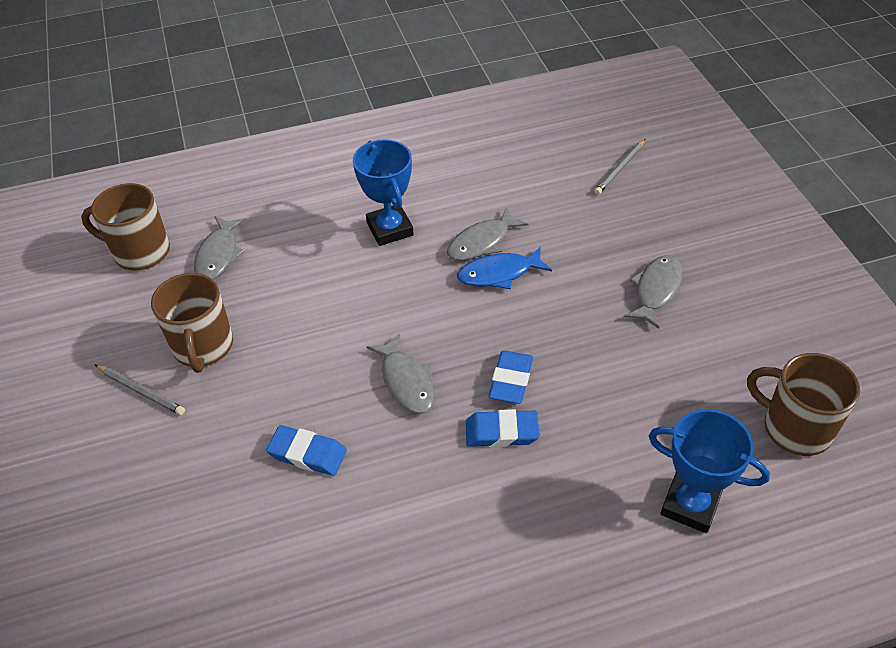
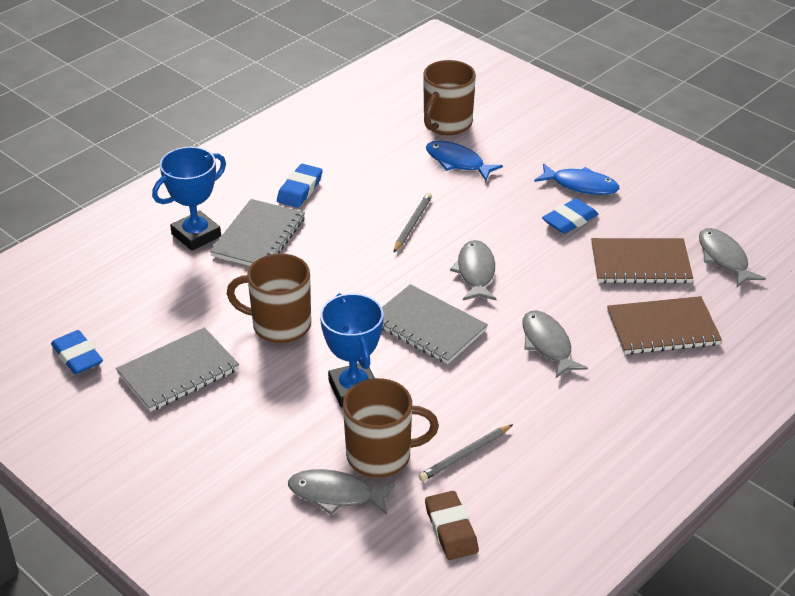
blue fish: [457,247,552,289] = 1 -> [426,141,503,181] [534,163,619,195] = 2
brown eraser: none = 0 -> [425,491,479,560] = 1
brown notebook: none = 0 -> [591,238,693,283] [607,296,722,354] = 2
grey notebook: none = 0 -> [116,327,239,412] [210,199,305,266] [382,284,488,364] = 3

